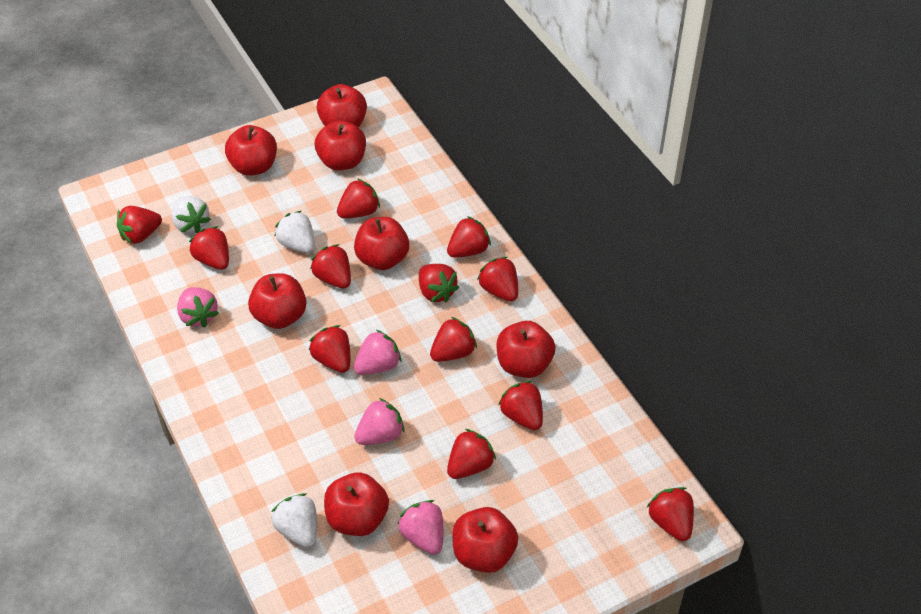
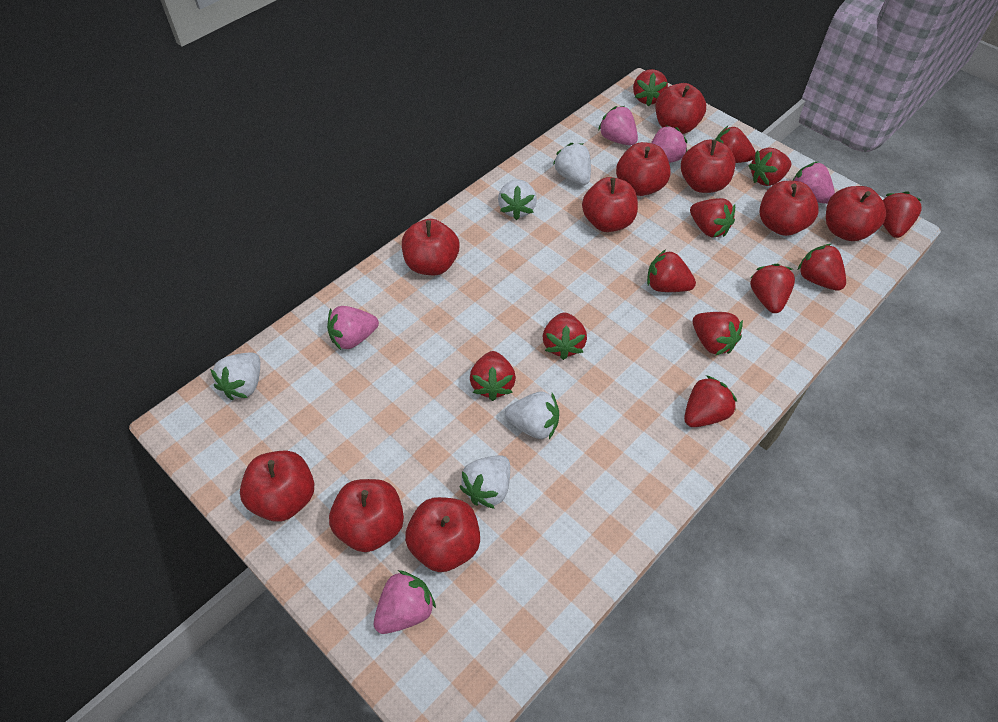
pink strawberry: [177,287,219,328] [354,330,401,375] [354,398,405,445] [398,500,443,555] = 4 -> [327,306,379,350] [374,570,436,634] [598,106,638,145] [651,125,687,163] [793,161,835,204] = 5
red apple: [225,125,277,176] [248,273,306,329] [315,120,366,171] [317,84,367,127] [324,472,389,536] [354,217,409,270] [452,507,518,573] [496,321,555,378] = 8 -> [240,450,314,522] [329,479,404,552] [402,219,459,275] [405,497,480,572] [582,177,638,232] [616,142,671,196] [656,83,706,134] [681,139,735,193] [760,181,819,236] [826,186,886,241] = 10
white strawberry: [171,196,211,233] [271,493,317,548] [274,211,315,253] = 3 -> [210,352,260,400] [459,455,510,509] [498,179,537,220] [504,392,559,439] [553,143,591,185] = 5

